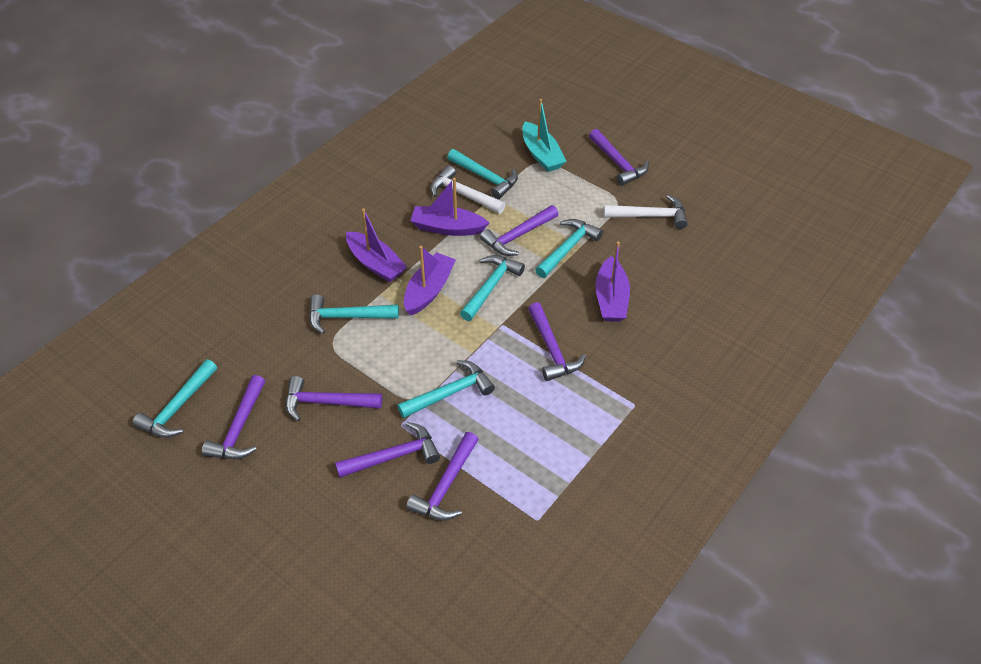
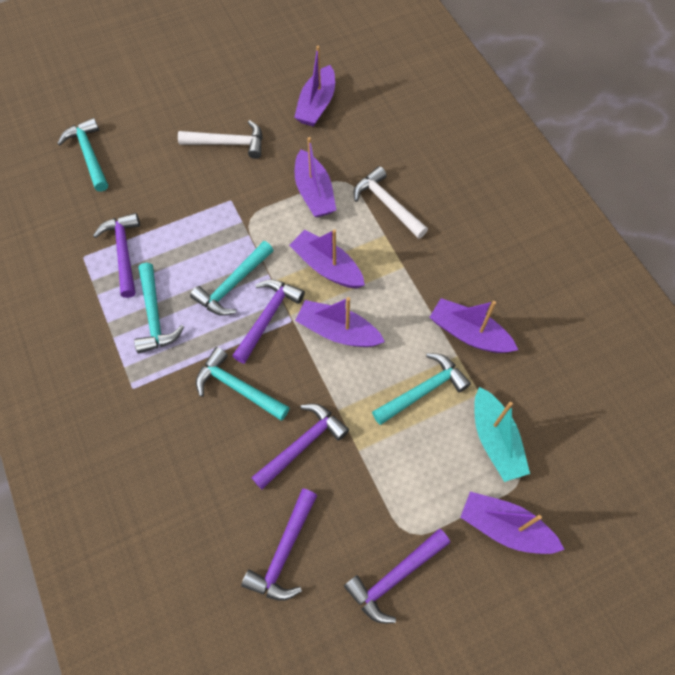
purple boat: [346,208,407,282] [404,246,456,315] [410,178,489,236] [595,241,630,322] = 4 -> [289,229,365,288] [294,46,335,127] [295,137,336,218] [295,297,385,347] [429,298,518,353] [460,491,565,554] = 6
purple hammer: [202,375,265,459] [286,376,382,421] [335,422,440,478] [406,432,479,521] [480,205,559,256] [528,302,586,381] [589,129,649,186] = 7 -> [93,213,140,298] [232,280,305,364] [241,488,317,601] [251,404,349,490] [344,529,450,623] = 5
turquoise hammer: [132,359,217,438] [309,294,399,334] [397,360,495,418] [447,149,518,199] [460,255,525,321] [535,219,603,278] = 6 -> [57,118,108,192] [134,263,184,353] [190,241,274,316] [196,347,290,421] [372,353,471,425] = 5

